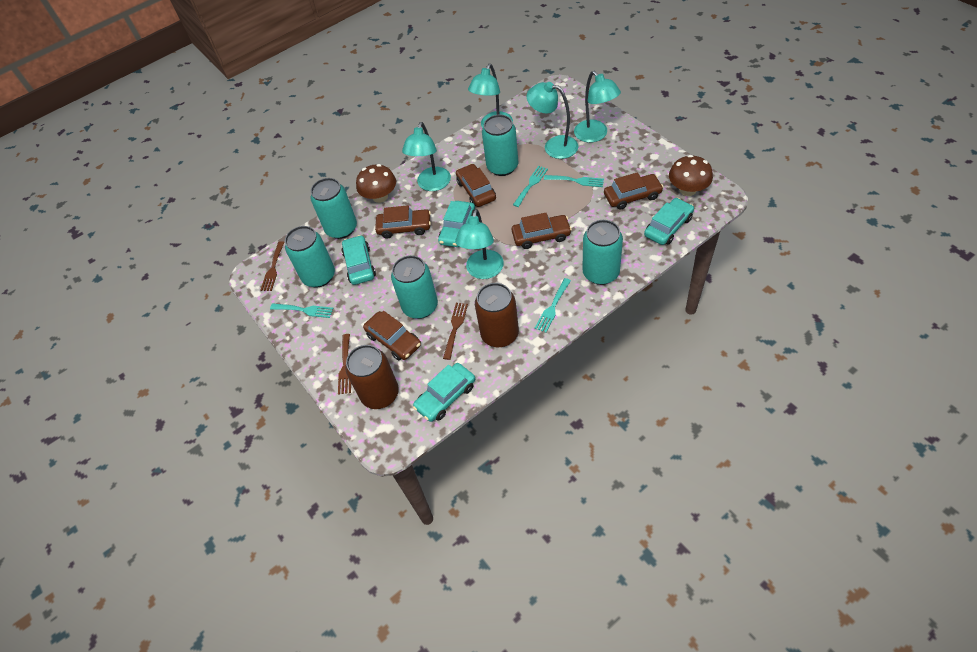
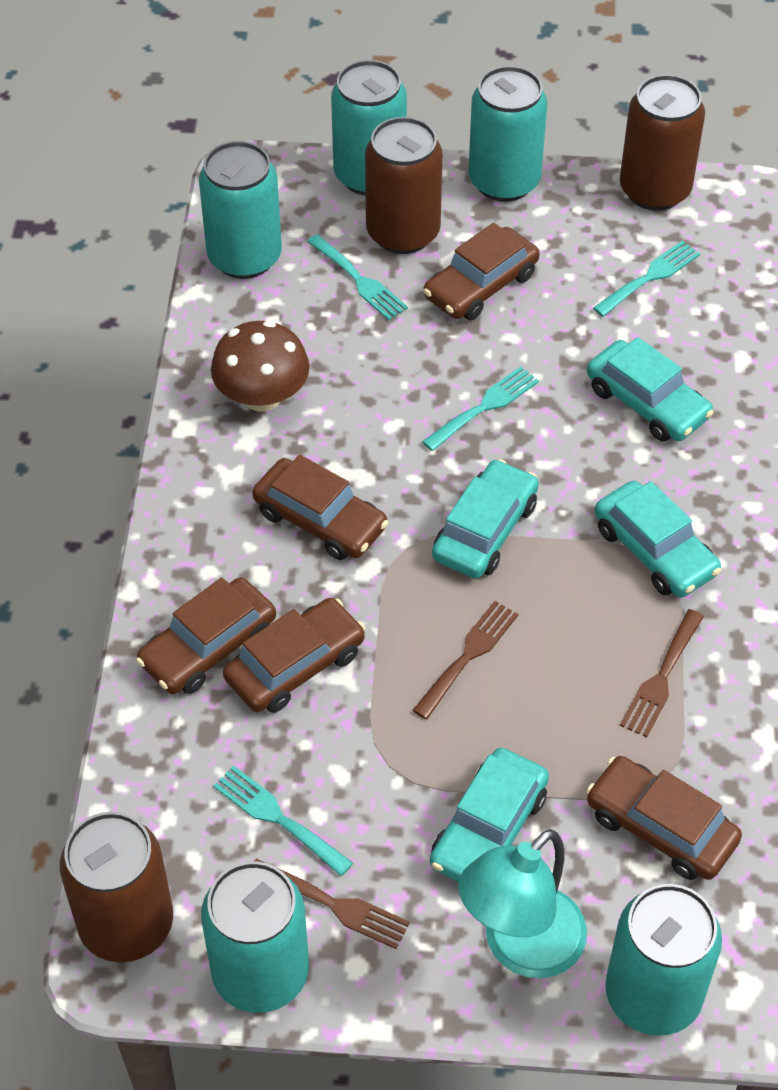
brown can: [345,345,399,409] [475,283,519,347] = 2 -> [60,812,173,962] [365,117,443,254] [620,74,705,211] = 3
brown mushroom: [356,164,396,203] [669,155,713,196] = 2 -> [211,320,310,412] = 1
turquoise lamp: [402,122,451,191] [455,209,504,279] [468,64,513,128] [527,82,578,159] [574,71,621,143] = 5 -> [458,829,587,978] = 1

